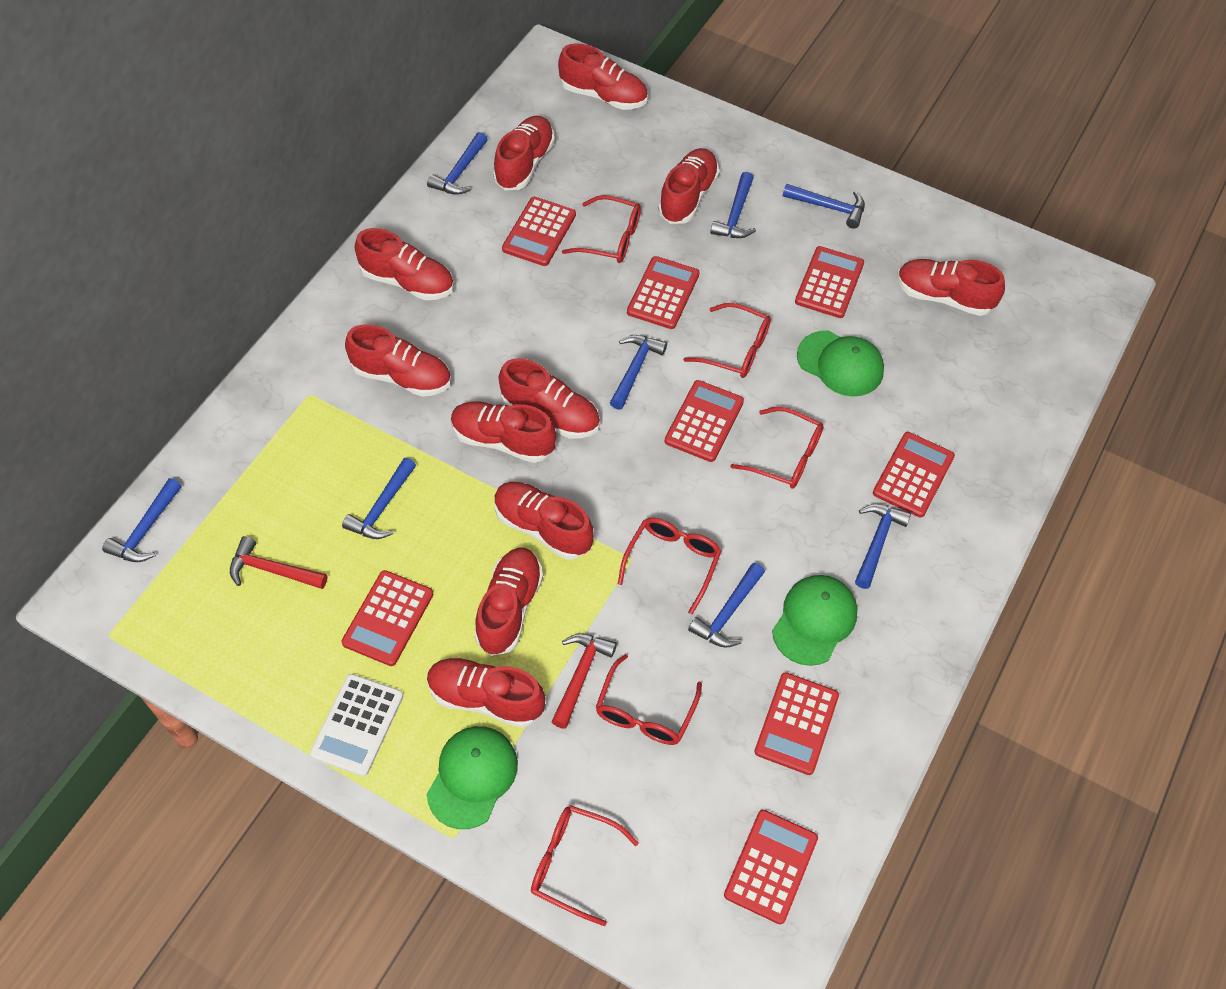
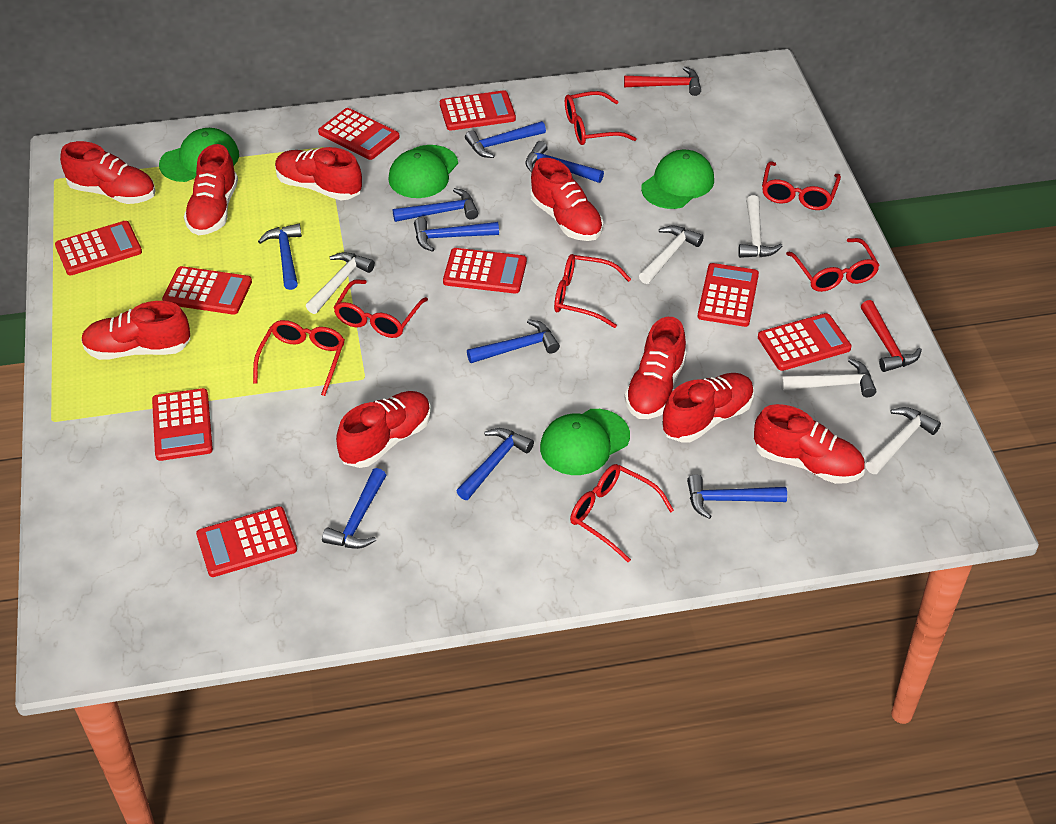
blue hammer: [102,478,182,562] [342,458,416,539] [427,132,488,195] [610,335,667,410] [688,563,765,648] [710,172,756,238] [783,184,865,229] [855,504,911,589] = 8 -> [258,224,302,290] [322,468,386,549] [393,188,478,222] [414,218,499,252] [457,428,534,500] [465,121,546,158] [467,319,560,363] [525,141,604,183] [687,474,787,519] = 9
green cap: [426,726,518,829] [772,575,857,666] [797,330,884,396] = 3 -> [159,128,239,182] [388,145,458,198] [540,409,630,475] [641,150,714,209] = 4
red calculator: [342,570,433,666] [502,197,576,266] [627,256,699,329] [665,380,744,462] [724,810,818,924] [754,672,839,775] [795,246,864,318] [873,432,955,517] = 8 -> [55,221,142,275] [152,388,213,461] [162,266,252,315] [196,506,297,577] [318,108,400,160] [440,90,516,131] [443,248,527,294] [698,263,759,327] [758,313,852,371] = 9
red glasses: [531,805,639,926] [562,195,641,263] [596,654,702,745] [618,518,722,614] [683,303,771,378] [730,407,824,489] = 6 -> [253,320,345,396] [333,279,428,338] [554,254,631,328] [565,91,637,145] [570,464,674,562] [762,161,841,210] [786,238,880,292] = 7
red shoe: [345,325,451,397] [355,228,454,300] [427,657,546,728] [451,401,556,463] [474,548,543,656] [493,116,555,190] [494,482,594,559] [499,358,600,439] [558,43,648,110] [658,148,719,224] [897,259,1005,316] = 11 -> [60,141,155,204] [81,301,190,360] [184,144,238,235] [275,147,362,200] [336,391,431,468] [531,158,603,241] [625,317,687,419] [662,373,754,443] [754,404,865,484] = 9
white calculator: [310,674,403,777] = 1 -> none = 0
white hammer: none = 0 -> [306,252,375,314] [639,225,704,284] [738,195,782,258] [780,358,876,397] [865,407,941,474] = 5

